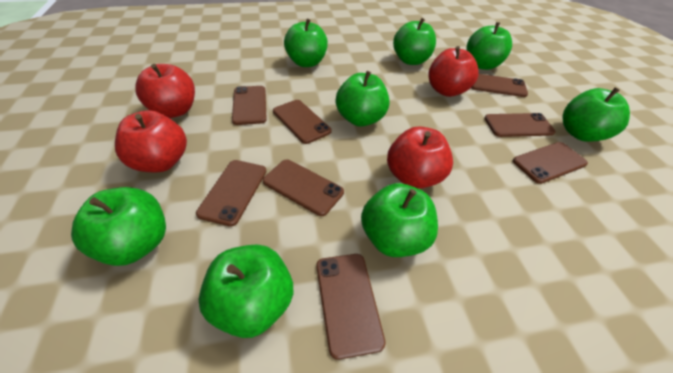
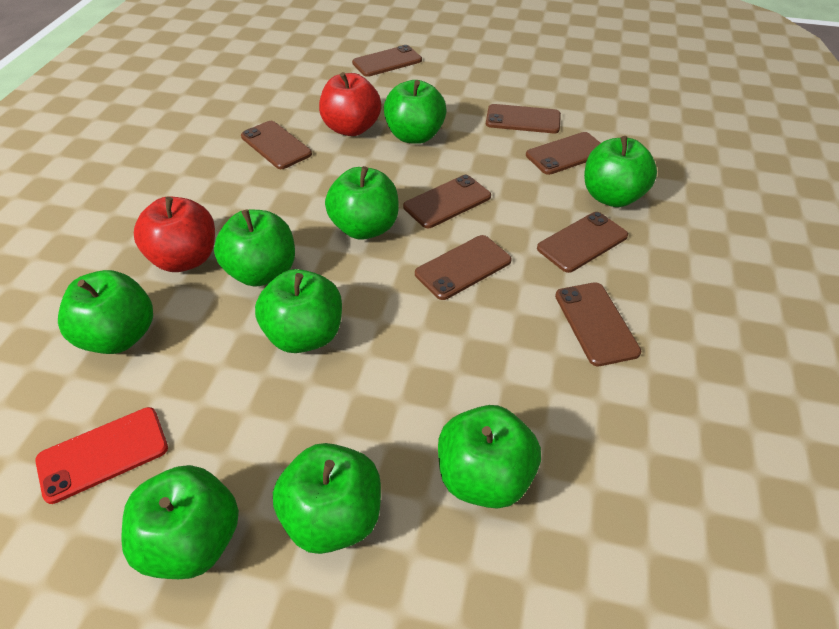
green apple: [71,187,166,266] [199,245,293,338] [284,18,328,67] [336,71,389,127] [361,183,438,257] [393,18,436,65] [466,22,512,70] [562,88,630,142] = 8 -> [58,270,153,354] [121,465,239,579] [214,210,295,287] [255,269,342,353] [273,443,381,554] [325,166,399,240] [384,80,447,144] [438,405,541,509] [584,136,657,207] = 9
red apple: [115,110,187,172] [135,64,195,118] [387,126,453,189] [428,46,479,97] = 4 -> [134,197,215,272] [319,72,381,136] = 2
red phone: none = 0 -> [35,407,168,504] = 1

